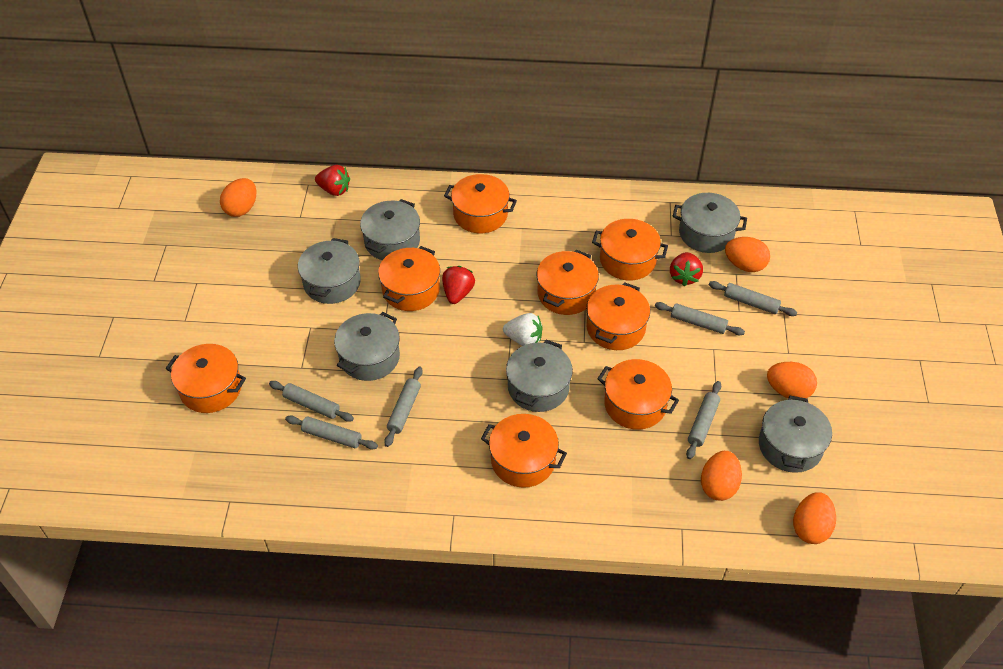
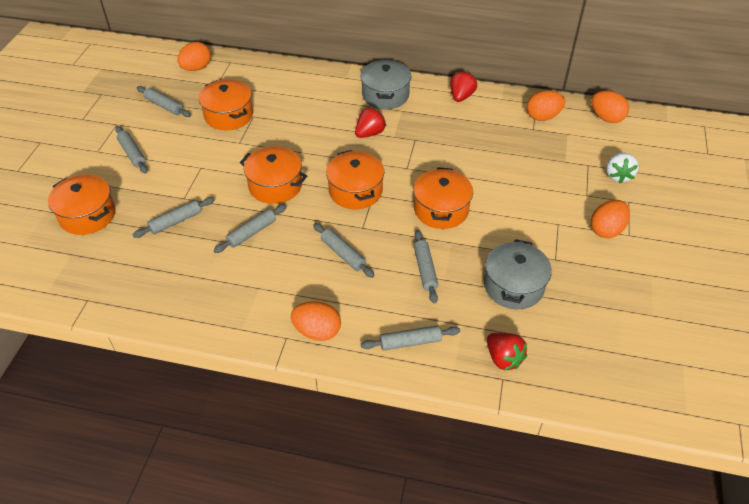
grey pot: [298,238,361,304] [334,312,400,381] [360,199,420,260] [506,340,573,412] [673,193,747,253] [759,396,832,473] = 6 -> [360,60,411,109] [484,239,552,309] = 2
grey rolling pin: [269,381,354,422] [285,415,378,450] [384,367,423,447] [655,302,745,335] [686,381,721,459] [709,281,797,316] = 6 -> [115,126,148,174] [133,197,215,238] [137,86,191,117] [214,204,287,253] [313,223,374,278] [361,325,460,350] [414,230,438,303] = 7
orange pot: [166,344,246,413] [378,246,440,311] [444,174,517,233] [481,414,567,488] [537,250,599,315] [586,282,650,350] [592,219,668,280] [597,359,679,430] = 8 -> [48,174,116,235] [199,79,253,130] [240,146,307,204] [326,150,384,209] [413,167,473,229] = 5

